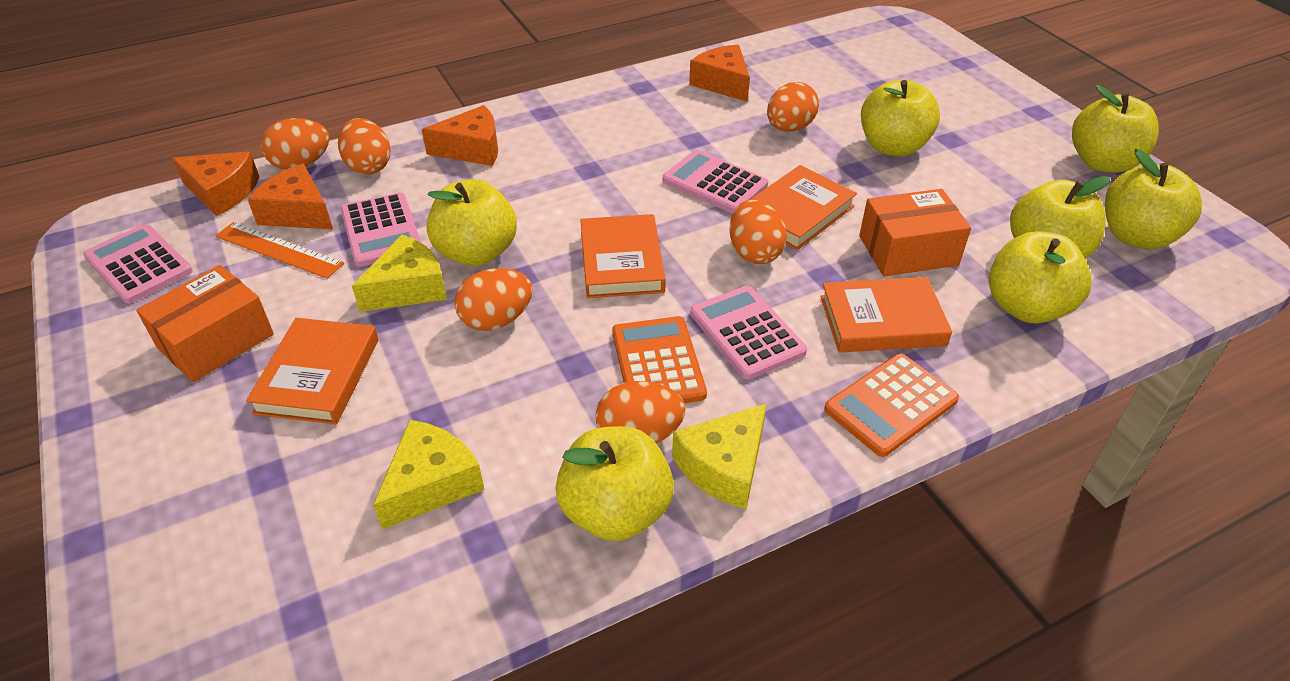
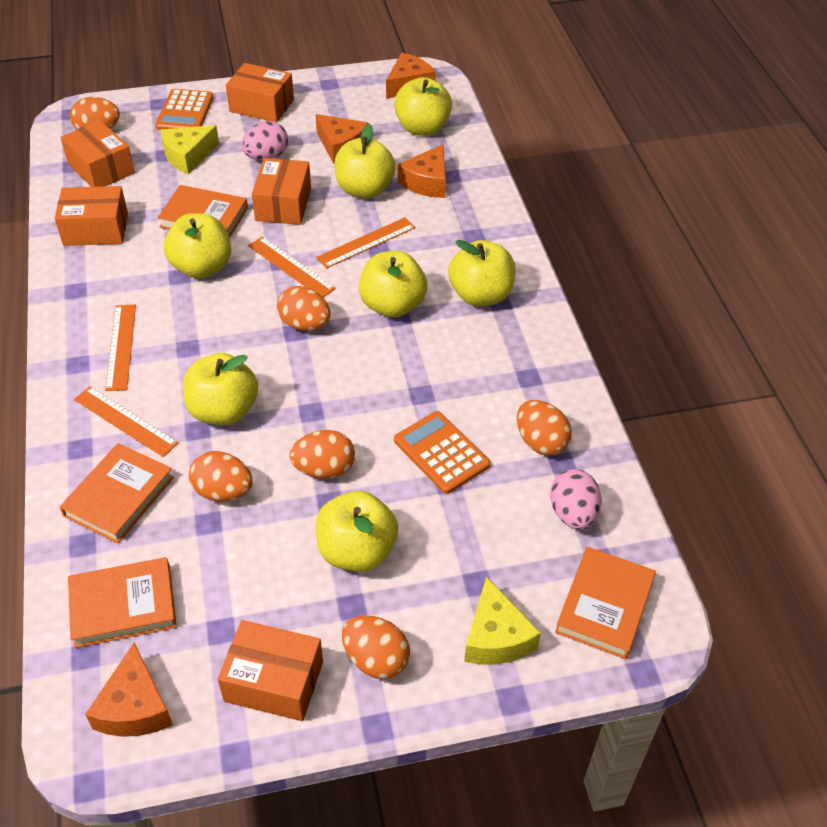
orange box: [136,265,274,382] [859,189,971,276] = 2 -> [55,186,128,246] [60,120,135,187] [218,620,323,721] [226,63,294,122] [252,158,311,225] = 5
orange ruler: [215,222,344,279] = 1 -> [74,386,179,457] [105,304,136,391] [248,237,336,297] [316,217,416,268] = 4
pink calculator: [83,224,193,304] [341,192,421,267] [663,150,768,214] [690,286,807,380] = 4 -> none = 0
pink egg: none = 0 -> [242,121,288,161] [550,469,602,530] = 2
yellow cheese: [352,235,447,312] [373,420,484,530] [672,403,767,509] = 3 -> [160,125,219,174] [464,576,541,665] = 2

